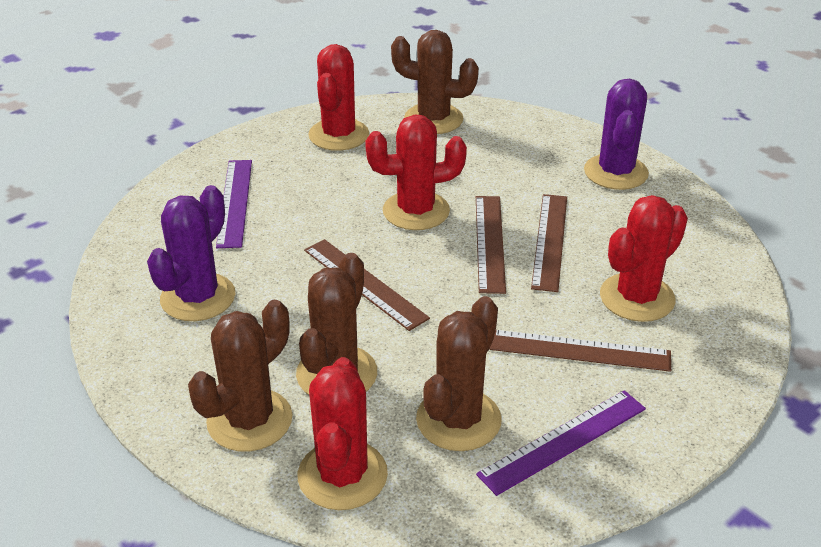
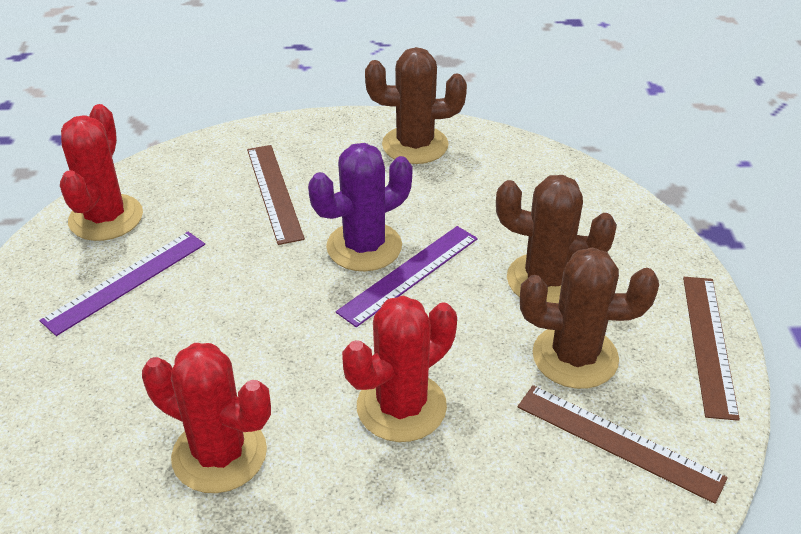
brown cactus: [188,300,292,452] [296,253,377,395] [391,30,479,134] [416,296,502,451] = 4 -> [365,47,467,164] [496,175,617,303] [520,247,659,389] = 3
brown ruler: [304,239,430,331] [476,196,506,294] [489,330,671,372] [531,194,567,292] = 4 -> [247,145,305,245] [518,385,728,504] [683,277,740,421] = 3
purple cactus: [147,185,235,321] [584,79,649,190] = 2 -> [308,143,413,271] = 1
red cactus: [298,357,388,510] [308,44,369,151] [365,114,467,230] [600,195,688,322] = 4 -> [60,104,143,241] [142,343,271,493] [342,295,457,442] = 3

